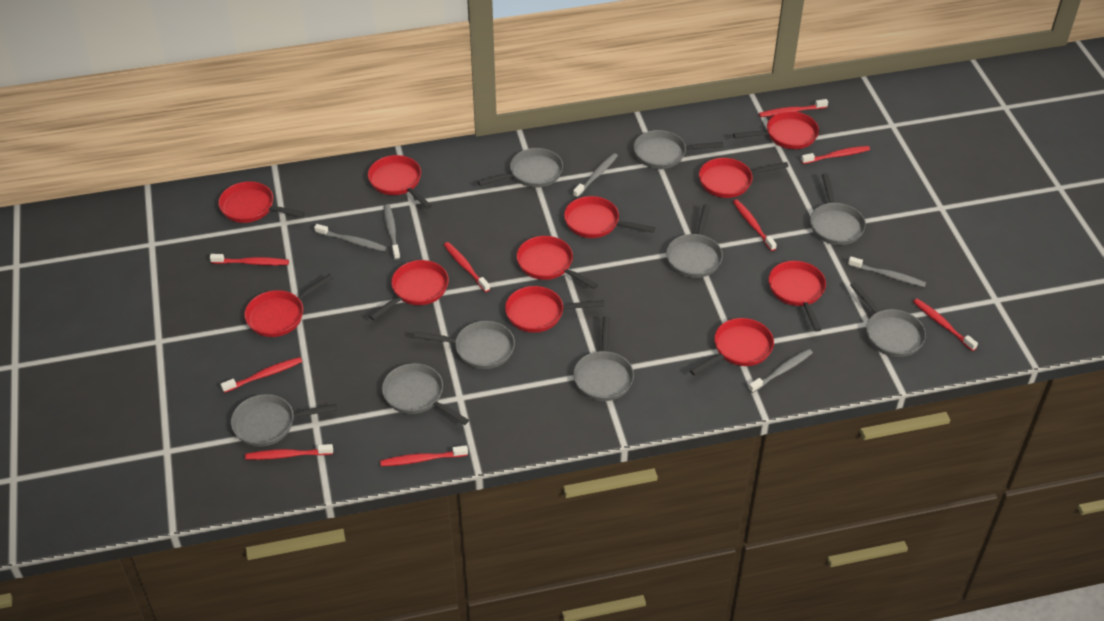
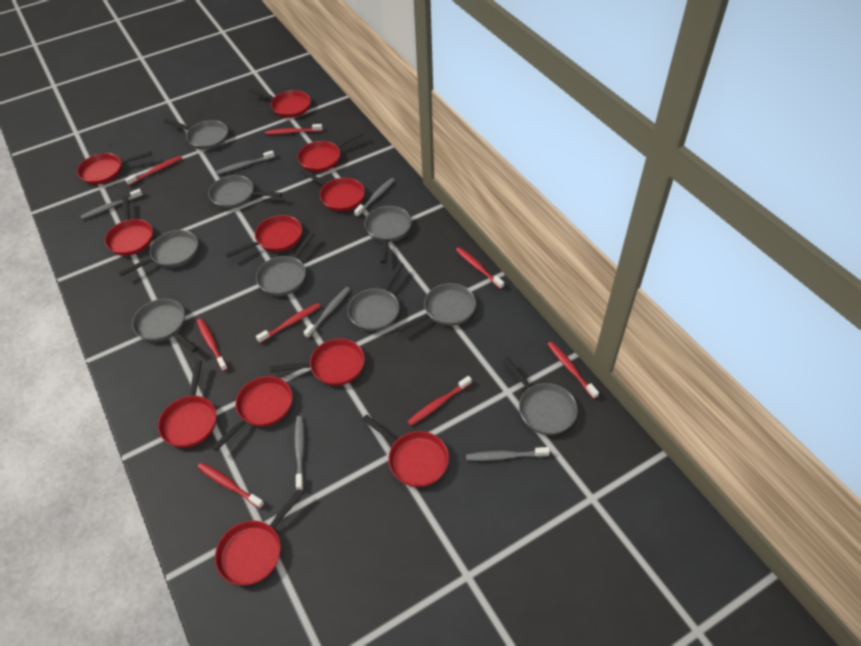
grey toothbrush: [314,224,387,251] [384,204,400,260] [573,153,618,198] [749,349,813,393] [848,256,926,287] = 5 -> [81,189,143,219] [216,150,275,174] [295,416,305,490] [304,287,350,338] [354,178,395,217] [466,447,550,461] = 6
red toothbrush: [210,254,289,265] [221,357,302,393] [245,444,333,460] [380,445,468,466] [444,242,490,292] [733,200,777,251] [759,99,828,117] [801,146,870,164] [913,299,978,351] = 9 -> [125,156,182,186] [197,318,228,371] [197,462,264,509] [256,303,321,343] [265,124,323,135] [407,376,472,426] [456,247,504,289] [548,341,599,399] = 8

